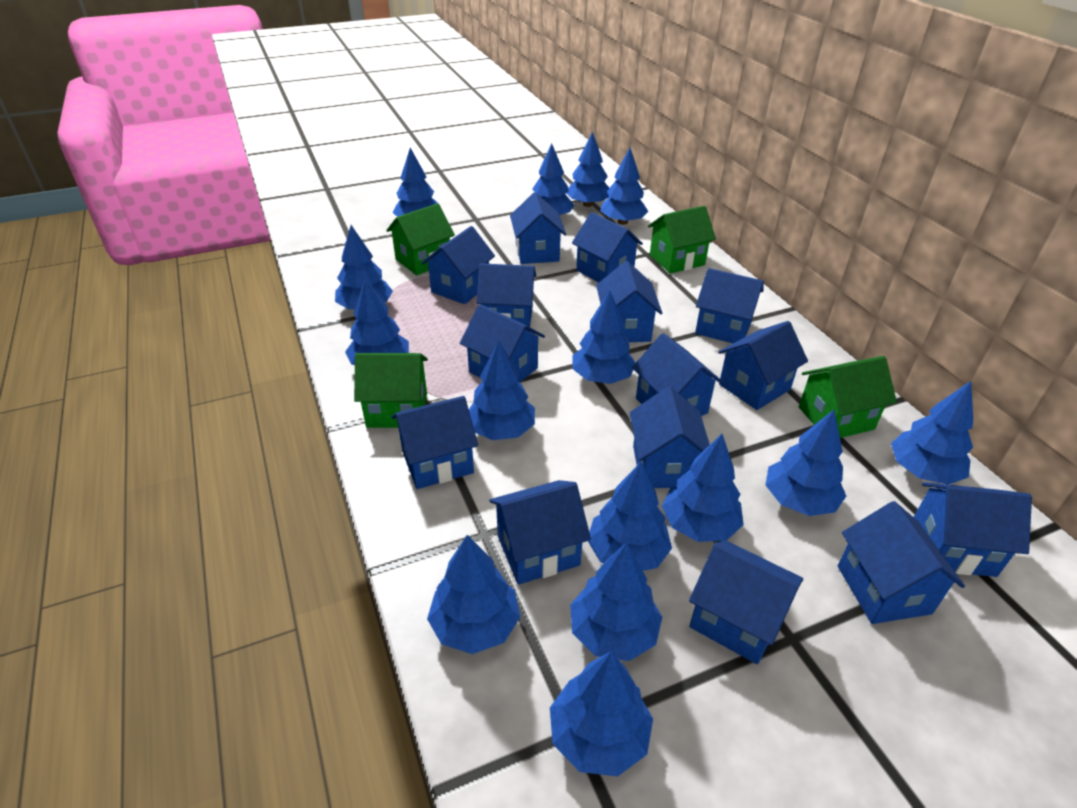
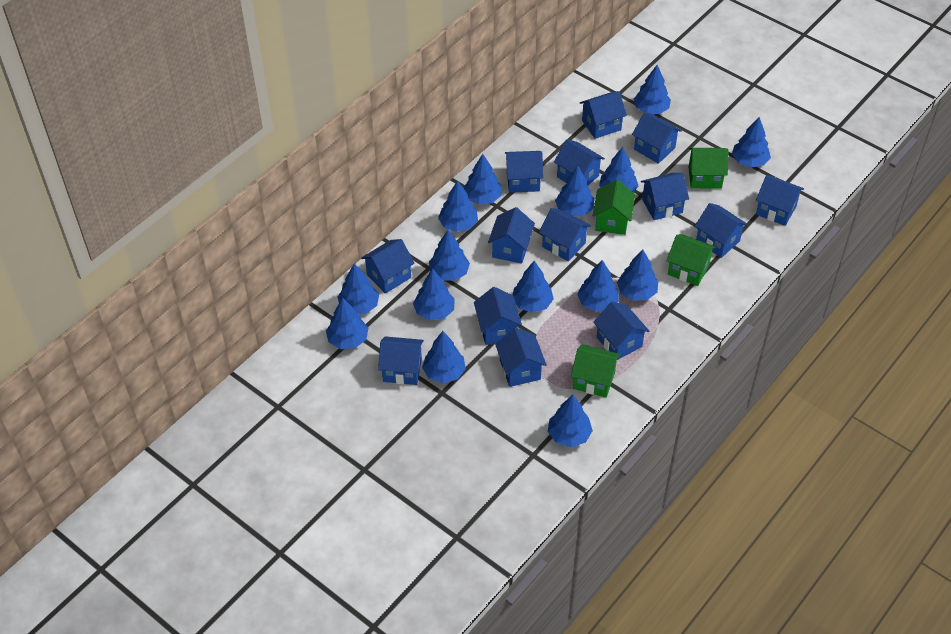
blue house: [392,396,478,489] [422,226,495,304] [460,304,545,383] [477,263,536,327] [489,480,591,585] [510,192,566,264] [572,212,643,283] [596,261,662,342] [630,387,710,488] [632,333,723,416] [689,540,803,664] [695,268,764,343] [718,321,808,410] [838,501,965,624] [914,482,1032,577] = 15 -> [361,239,415,294] [378,336,424,385] [474,287,522,345] [488,207,535,264] [495,327,547,387] [505,151,543,193] [539,208,591,261] [554,139,605,185] [580,91,627,139] [593,302,649,360] [632,112,682,164] [641,173,689,220] [695,203,748,258] [756,175,804,226] = 14

